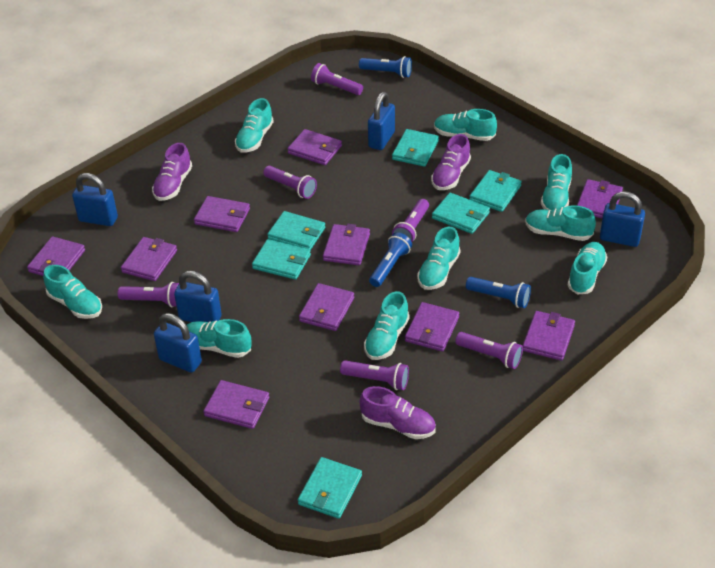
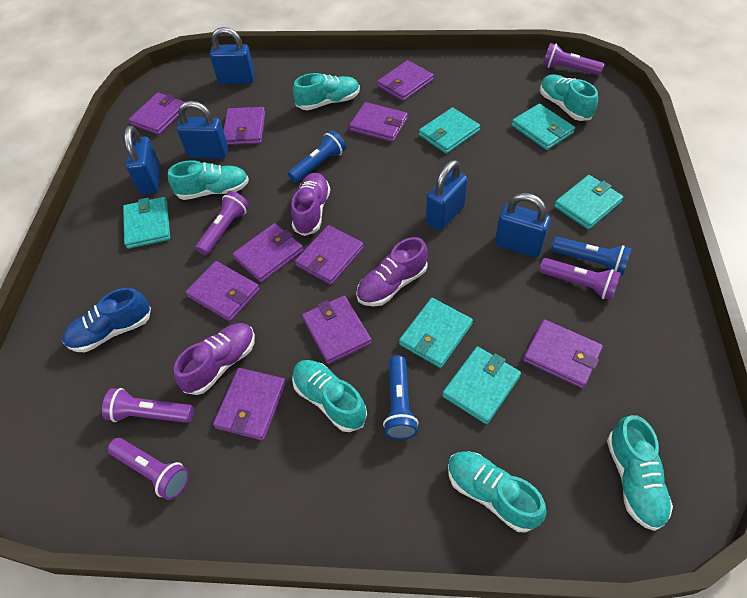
blue shoe: none = 0 -> [62,288,151,352] = 1
purple flashlight: [117,282,179,307] [263,166,317,199] [311,63,363,95] [340,360,409,390] [392,199,429,242] [455,332,523,369] = 6 -> [102,388,194,423] [108,438,189,500] [195,191,249,255] [539,258,621,300] [543,43,604,75] = 5
turquoise shoe: [43,265,102,319] [187,319,251,358] [235,98,274,153] [364,291,409,360] [417,227,460,290] [434,109,497,141] [525,205,596,241] [541,154,572,210] [568,242,607,295] = 9 -> [168,160,249,200] [292,360,367,432] [293,73,360,111] [448,451,547,533] [540,74,598,121] [607,415,673,531] = 6

